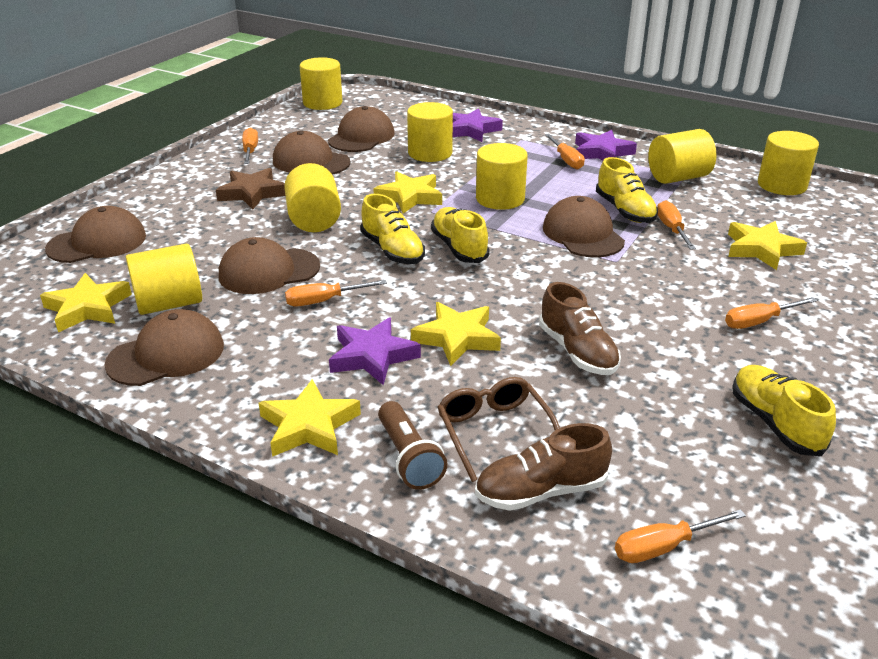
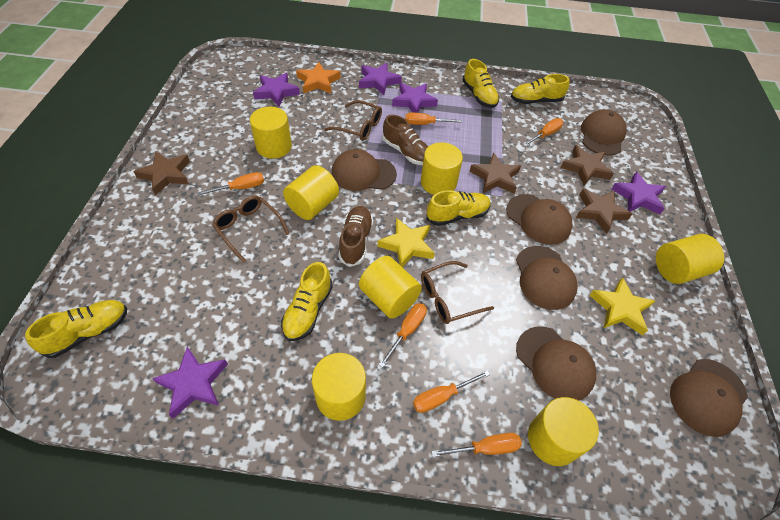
brown flashlight: [378,401,447,490] = 1 -> none = 0
brown glasses: [438,377,560,482] = 1 -> [212,195,289,263] [324,100,382,141] [421,261,494,324] = 3
brown star: [216,168,285,209] = 1 -> [133,152,190,195] [469,153,521,194] [560,145,614,186] [576,189,632,234] = 4
orange star: none = 0 -> [296,62,341,94] = 1
purple star: [329,317,421,385] [453,108,503,142] [575,130,637,161] = 3 -> [152,347,228,418] [253,73,300,107] [359,63,402,95] [392,83,438,113] [611,172,666,215] = 5
yellow shoe: [360,194,425,264] [431,207,490,263] [596,157,658,223] [732,365,836,456] = 4 -> [25,300,127,358] [281,262,333,341] [426,190,491,226] [462,59,499,108] [511,74,569,104] = 5
yellow star: [40,273,132,333] [259,379,361,457] [373,171,442,214] [411,302,501,366] [728,221,807,270] = 5 -> [378,218,435,267] [589,277,655,336] = 2

